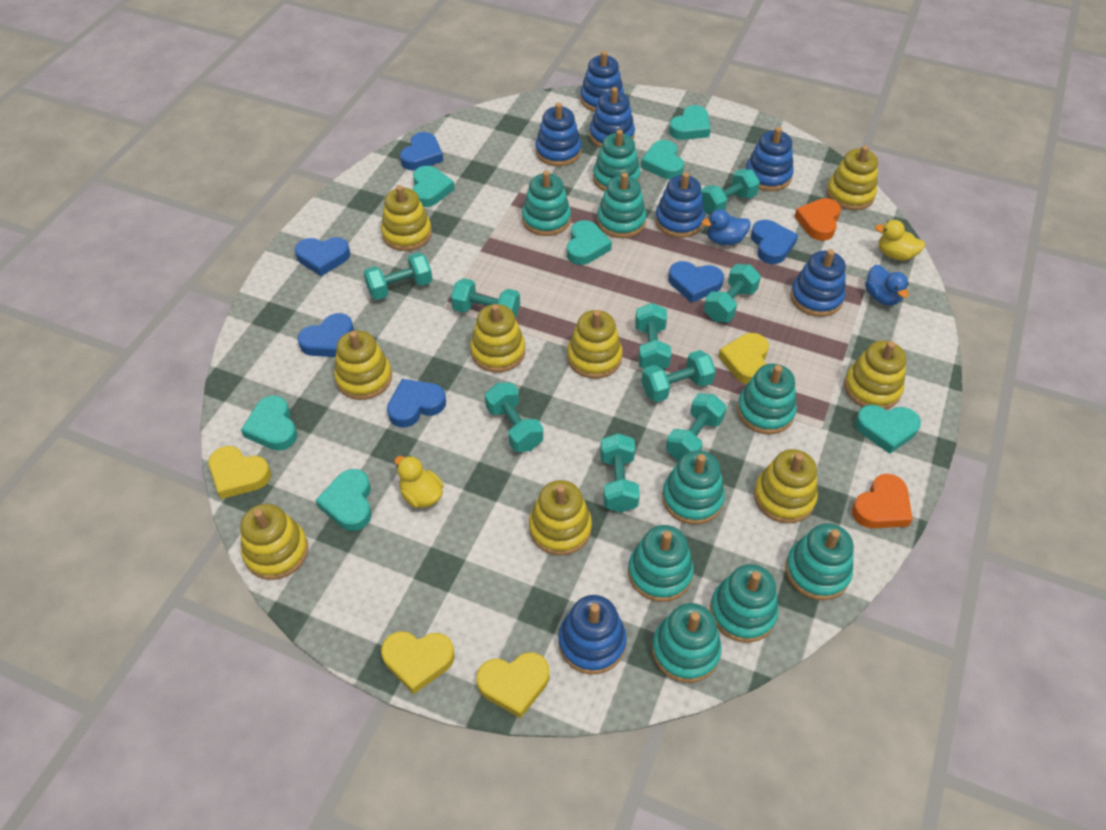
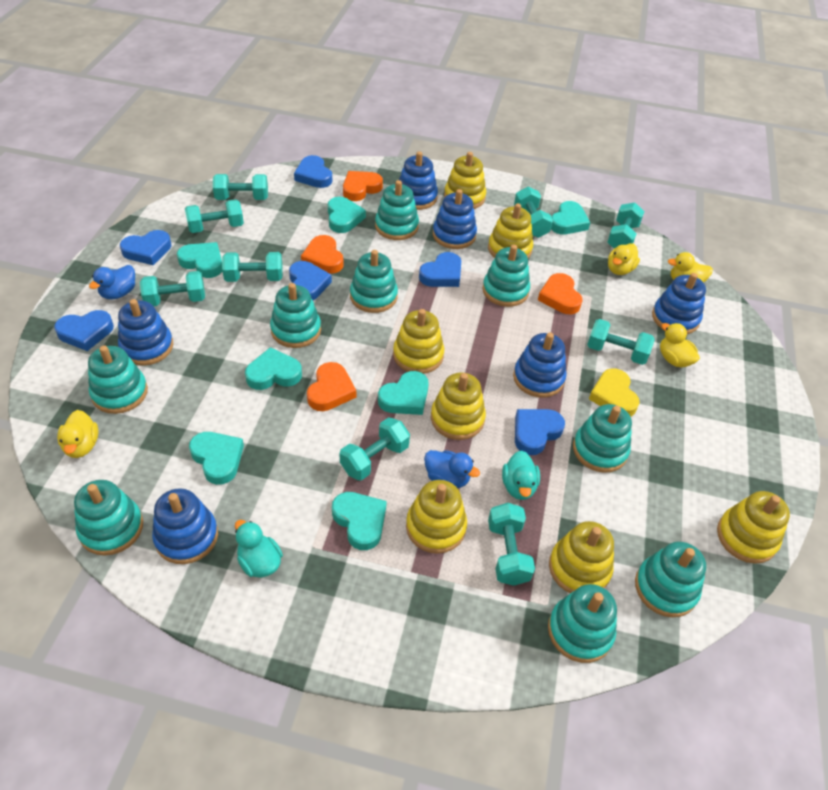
blue stacking toy: [535,103,581,166] [558,595,627,674] [580,51,624,112] [589,87,635,148] [655,172,705,238] [746,127,794,191] [790,249,846,317] = 7 -> [118,299,173,365] [152,488,218,564] [399,151,438,210] [433,189,477,249] [513,332,567,398] [652,273,706,334] = 6
orange heart: [794,198,841,241] [852,474,913,528] = 2 -> [301,235,344,274] [307,362,356,411] [343,171,383,201] [538,273,583,314] = 4
turquoise duck: none = 0 -> [235,520,283,578] [502,451,540,500] = 2
yellow duck: [395,455,444,508] [875,220,925,261] = 2 -> [57,410,98,458] [608,243,640,275] [660,323,700,367] [668,252,713,283] = 4
yellow heart: [209,446,271,499] [381,631,455,694] [476,652,549,719] [718,333,769,384] = 4 -> [589,368,640,417] = 1
yellow stacking toy: [240,504,309,580] [334,330,392,400] [381,185,432,251] [470,304,525,373] [529,480,592,556] [567,310,623,379] [754,449,818,524] [826,145,878,210] [844,341,906,409] = 9 -> [393,309,444,374] [406,480,467,554] [431,373,486,440] [444,152,486,209] [488,203,533,258] [549,521,614,593] [717,491,790,564] = 7

